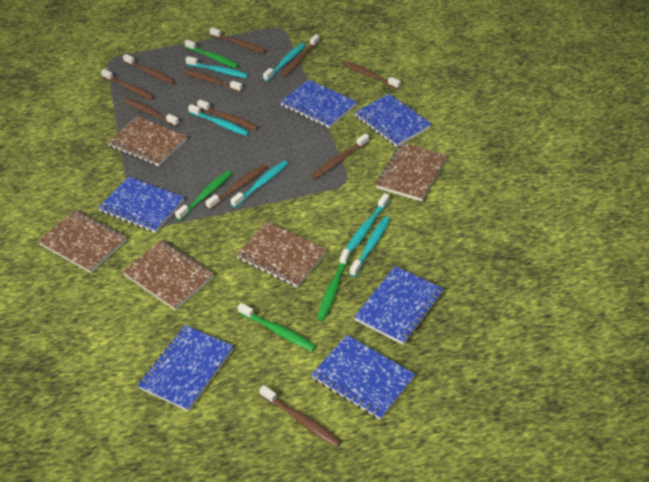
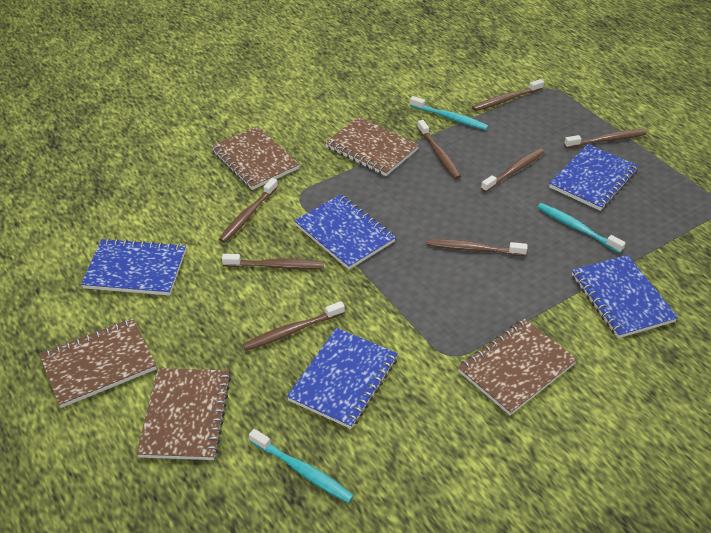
blue notebook: [98,177,184,233] [138,325,233,412] [280,79,357,128] [311,335,415,420] [354,94,432,147] [354,266,444,345] = 6 -> [81,238,186,296] [287,328,398,429] [294,194,396,270] [549,144,638,211] [572,255,678,338] = 5
brown toothbrush: [101,69,155,100] [123,54,175,84] [124,98,179,127] [184,69,243,92] [197,100,259,131] [205,164,267,210] [210,27,266,53] [259,385,341,447] [281,34,320,77] [311,133,369,179] [342,61,401,89] = 11 -> [219,178,278,243] [222,254,324,269] [243,301,345,351] [417,120,461,179] [426,239,527,256] [472,79,544,111] [481,148,544,192] [564,129,647,148] = 8
green toothbrush: [175,170,232,220] [185,39,239,68] [237,303,316,351] [317,249,350,321] = 4 -> none = 0
turquoise toothbrush: [185,56,249,78] [188,104,249,136] [230,161,288,208] [263,43,306,81] [346,193,390,253] [350,216,390,277] = 6 -> [249,429,354,503] [410,96,488,130] [537,203,626,253] = 3

